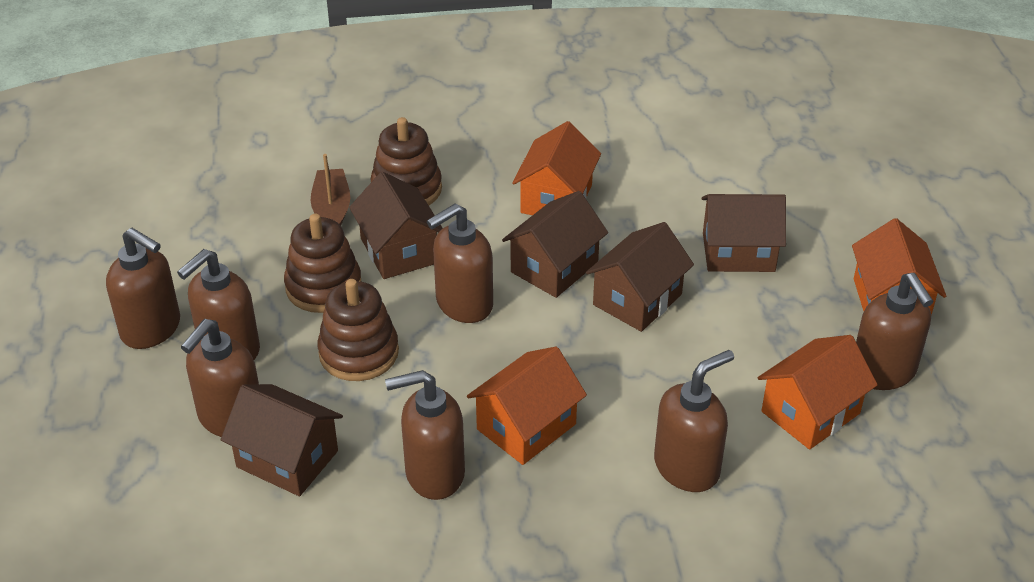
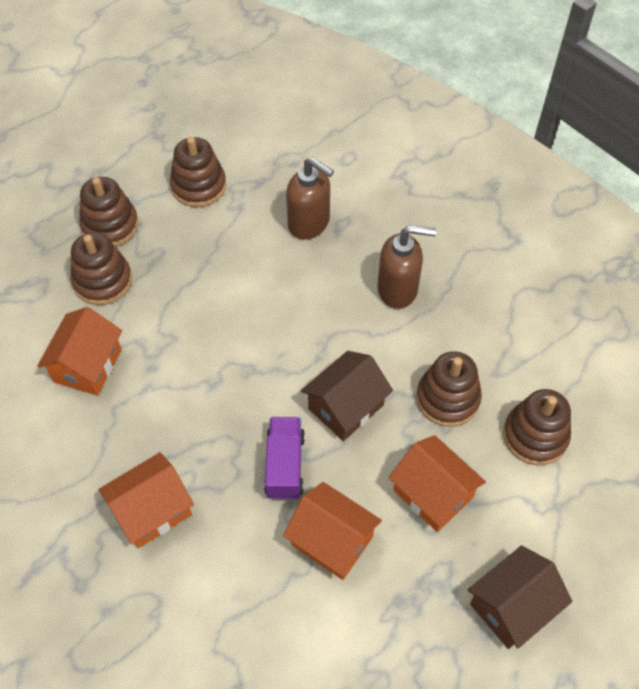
brown boat: [311,154,350,226] = 1 -> none = 0
brown house: [221,384,343,496] [349,172,443,279] [502,191,608,298] [586,222,694,332] [702,194,786,272] = 5 -> [301,351,393,441] [468,545,572,649] = 2
brown soap dispenser: [106,228,180,349] [177,249,260,360] [181,319,259,437] [385,370,465,500] [427,203,493,323] [654,350,734,492] [856,273,934,390] = 7 -> [286,157,334,239] [377,225,436,309] = 2
brown stacking toy: [284,214,362,313] [318,279,399,381] [370,117,442,205] = 3 -> [71,232,132,305] [79,177,139,247] [170,137,226,207] [416,351,482,427] [503,389,571,465] = 5
purple truck: none = 0 -> [264,417,305,500] = 1

